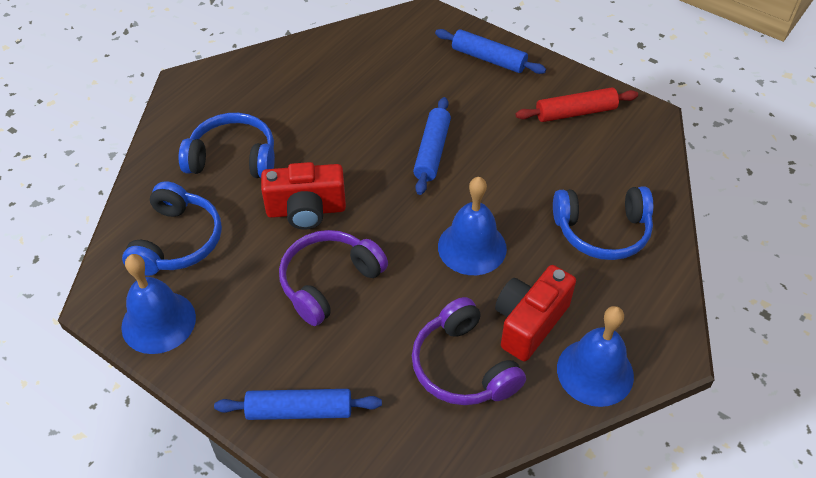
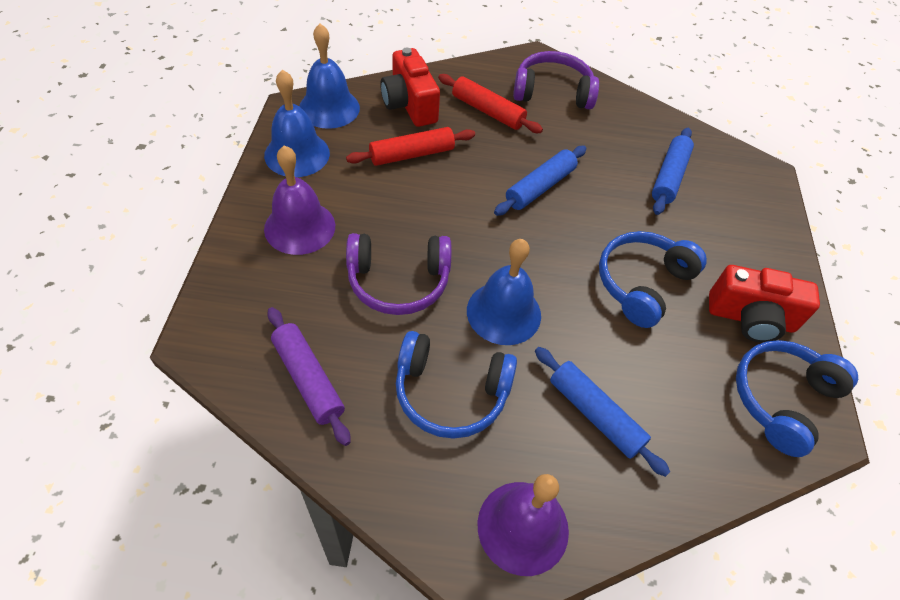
purple bell: none = 0 -> [264,145,335,255] [478,474,569,576] = 2
purple rolling pin: none = 0 -> [267,307,351,446] = 1
red rolling pin: [515,87,638,122] = 1 -> [346,127,475,166] [438,74,543,133] = 2

